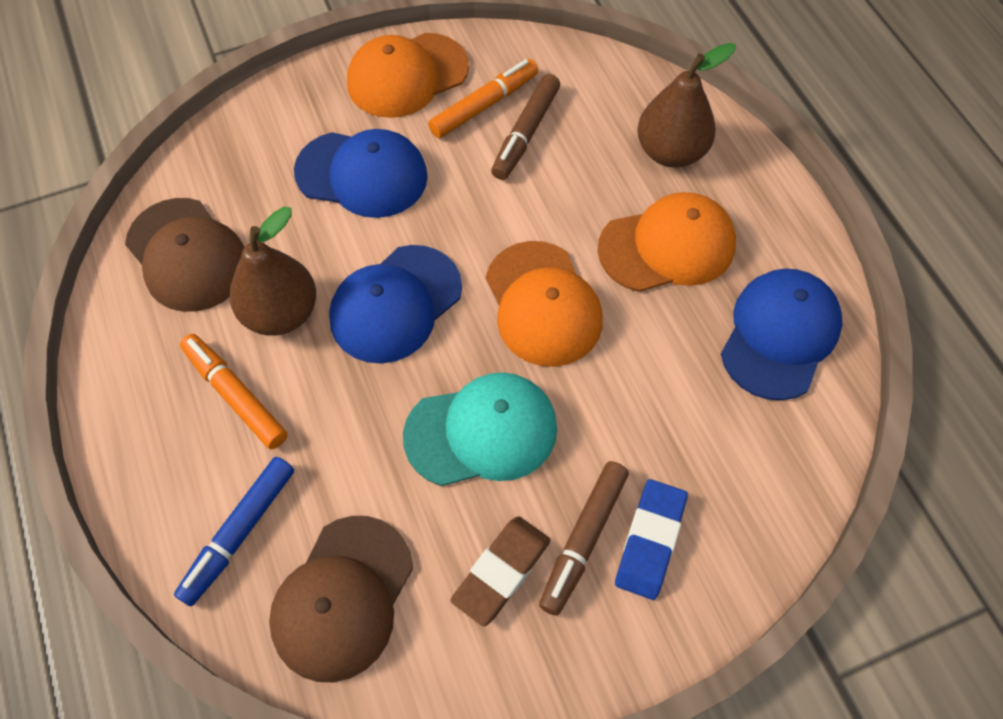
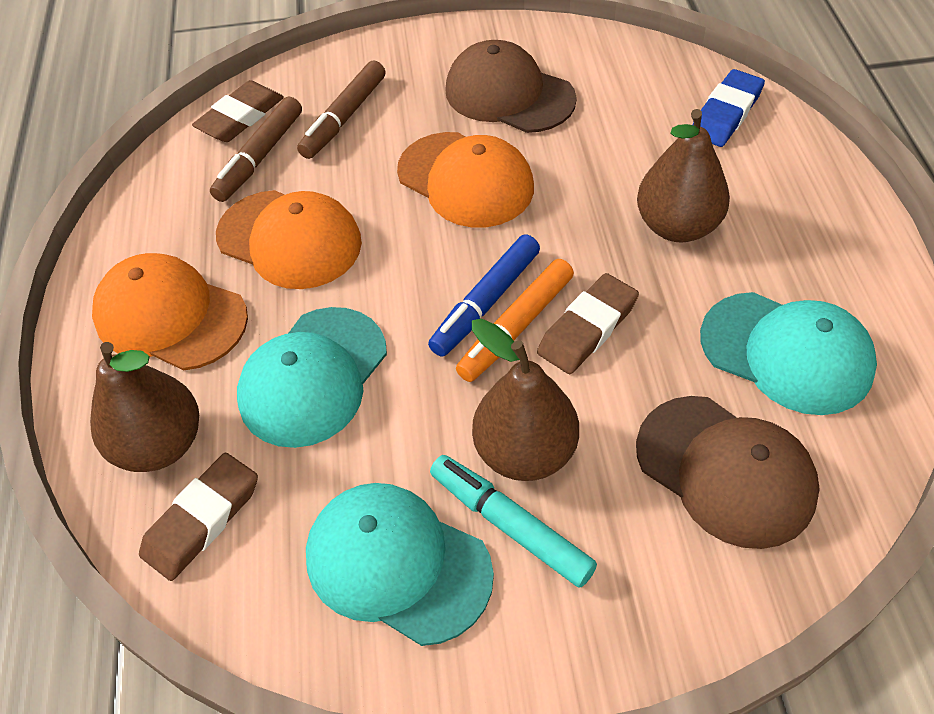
blue cap: [294,129,428,218] [329,245,462,364] [721,268,843,401] = 3 -> none = 0
brown eraser: [450,516,551,627] = 1 -> [139,453,258,581] [192,80,284,142] [537,273,639,374] = 3
brown pear: [230,207,316,336] [637,43,736,168] = 2 -> [90,342,199,472] [472,318,579,481] [637,109,730,242] = 3
orange marker: [180,334,288,449] [428,59,538,138] = 2 -> [456,259,574,382] = 1
turquoise cap: [403,372,557,486] = 1 -> [237,307,387,448] [306,483,494,646] [700,292,877,415] = 3
turquoise marker: none = 0 -> [430,455,597,588] = 1

